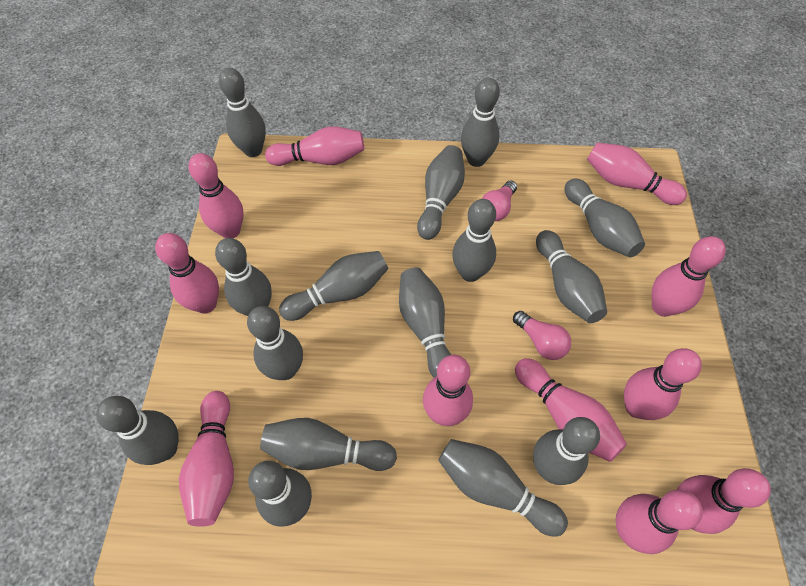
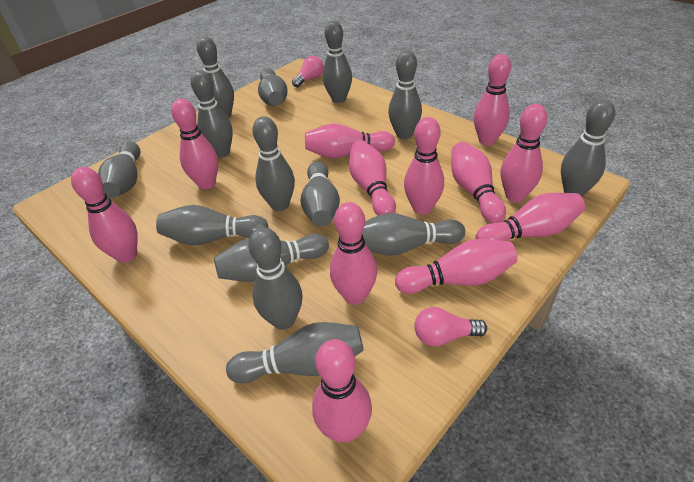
grey bowling pin: [96,396,178,465] [215,238,272,316] [219,68,266,157] [247,306,303,380] [248,461,312,527] [260,418,397,471] [279,251,388,321] [399,267,451,378] [417,145,465,240] [438,439,568,537] [452,199,496,282] [461,78,500,167] [533,417,600,485] [536,230,607,323] [564,179,645,257] = 15 -> [98,141,140,198] [156,205,269,245] [191,70,233,158] [197,37,234,118] [214,234,329,282] [226,322,364,383] [248,227,302,330] [253,116,295,211] [258,68,288,106] [300,161,340,227] [322,21,352,103] [362,213,465,256] [388,50,422,139] [561,100,615,197] = 14
pink bowling pin: [155,233,219,314] [179,391,234,527] [188,153,243,238] [265,126,364,166] [423,355,473,426] [515,358,627,462] [587,143,687,205] [616,490,703,554] [624,348,702,420] [652,236,726,317] [677,468,771,534] = 11 -> [71,167,138,263] [171,98,218,189] [305,123,395,158] [312,339,372,443] [330,202,377,305] [349,140,396,216] [395,239,517,294] [404,117,444,215] [451,142,506,223] [474,54,511,145] [475,193,585,241] [500,104,547,202] = 12

